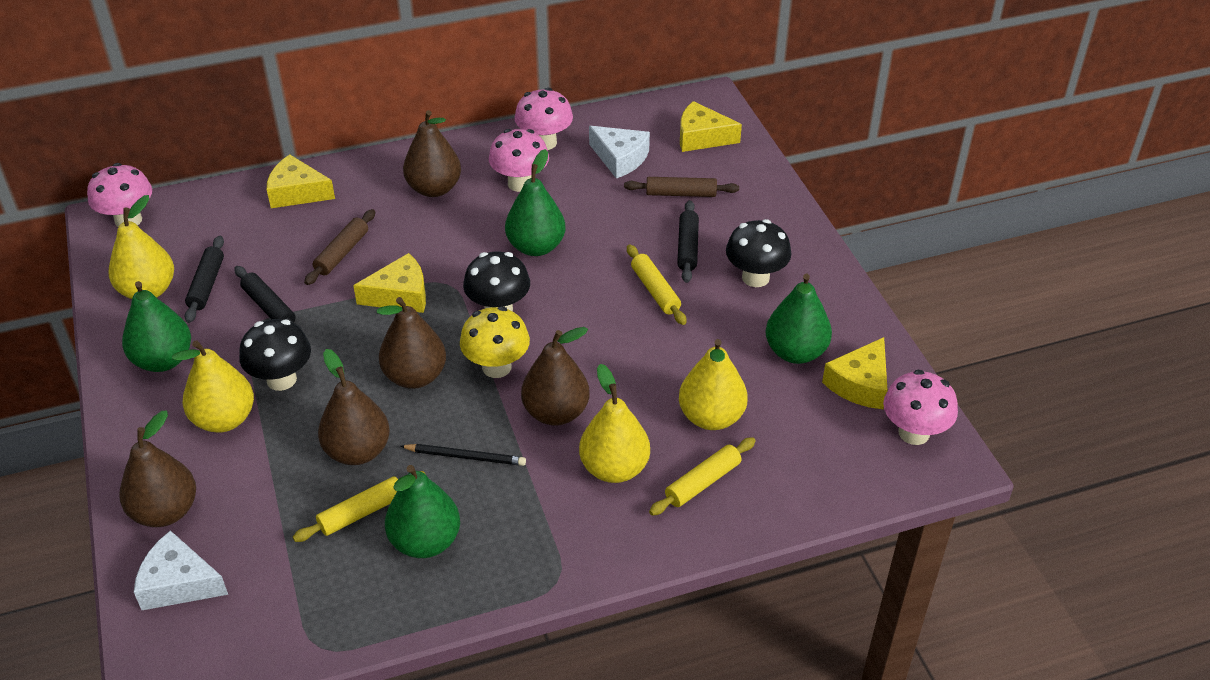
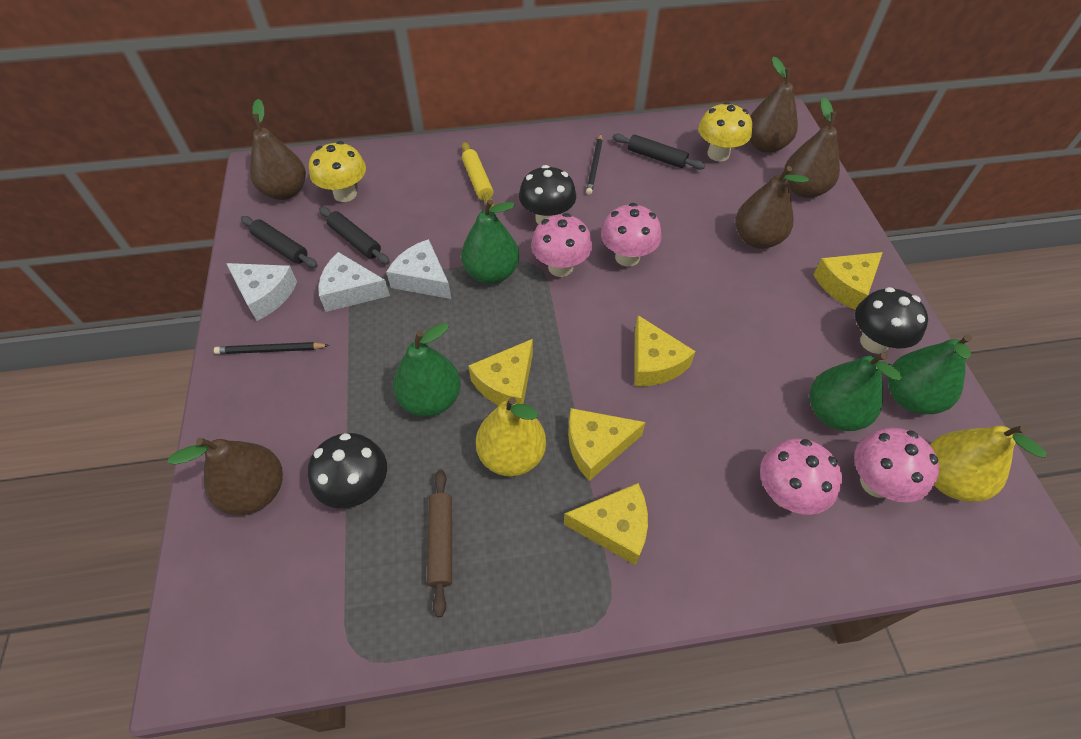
black pencil: [400,444,526,466] = 1 -> [214,342,330,354] [586,134,603,195] = 2
brown rolling pin: [304,209,375,285] [624,177,739,197] = 2 -> [427,470,452,617] = 1
white cheese: [134,530,228,610] [589,126,650,178] = 2 -> [226,263,297,321] [318,252,390,312] [386,239,451,299] = 3
yellow cheese: [267,154,335,208] [353,253,426,313] [680,101,742,152] [822,337,888,409] = 4 -> [468,339,533,405] [564,483,648,565] [568,408,646,481] [634,315,696,386] [813,252,883,310] = 5
yellow mushroom: [460,306,530,378] = 1 -> [309,141,366,202] [698,102,752,162] = 2
yellow pear: [109,195,174,299] [172,340,254,433] [579,364,650,483] [679,339,748,430] = 4 -> [476,397,546,477] [930,425,1047,502] = 2
yellow rolling pin: [293,471,426,542] [627,245,687,325] [649,437,756,516] = 3 -> [461,142,494,209] = 1

